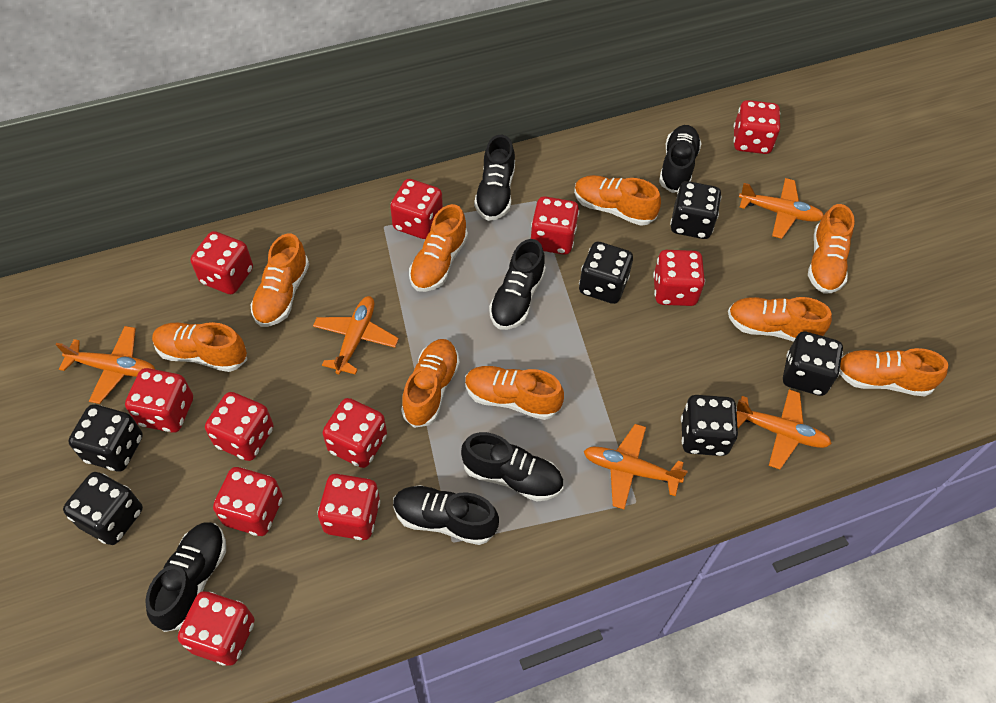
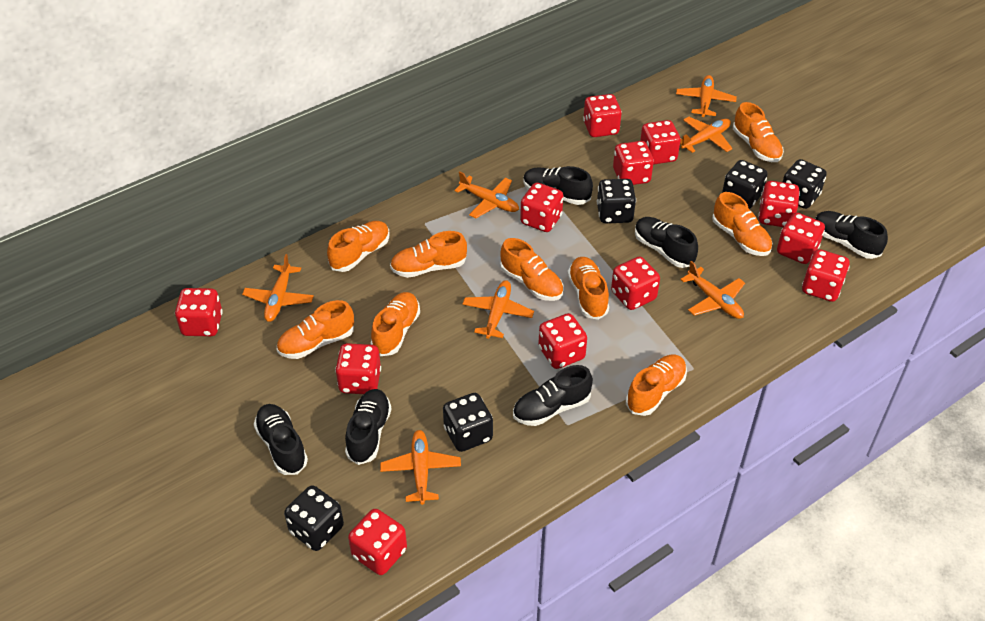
black dice: [63,472,143,545] [68,404,143,472] [579,242,633,304] [670,181,722,239] [681,395,738,456] [783,332,843,396] = 6 -> [284,485,344,551] [443,393,493,452] [597,179,636,223] [722,160,768,209] [783,159,827,209] = 5
orange plane: [55,326,155,404] [313,296,399,375] [584,424,688,509] [737,389,832,470] [739,178,824,239] = 5 -> [242,254,314,322] [380,430,461,505] [454,172,519,218] [463,280,534,339] [676,75,737,117] [680,117,732,153] [680,261,745,319] = 7
red dice: [125,368,193,433] [178,591,254,666] [191,231,253,294] [205,392,274,461] [213,467,283,536] [318,474,380,540] [322,398,387,468] [390,179,443,239] [531,197,579,255] [653,250,705,306] [733,100,780,154] = 11 -> [175,288,223,336] [335,343,381,394] [348,509,407,575] [520,182,563,232] [538,313,587,369] [583,94,622,137] [611,256,660,310] [613,141,654,185] [640,120,681,165] [758,181,800,227] [777,213,825,264] [802,249,850,302] = 12

